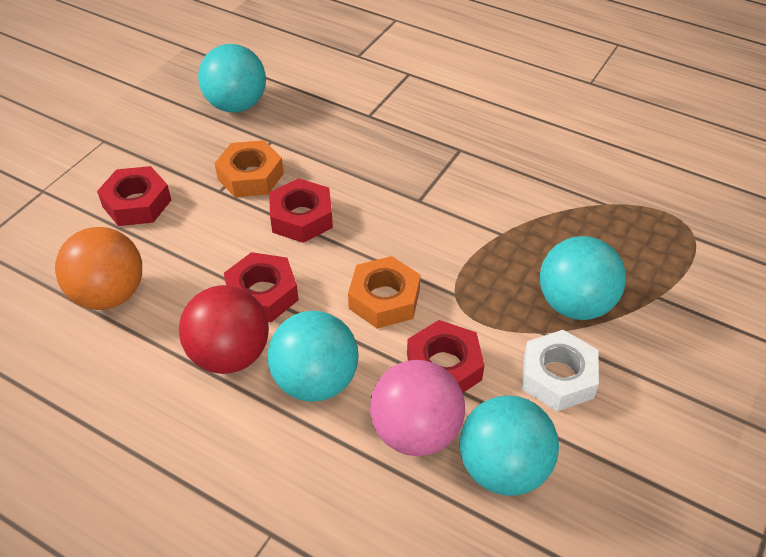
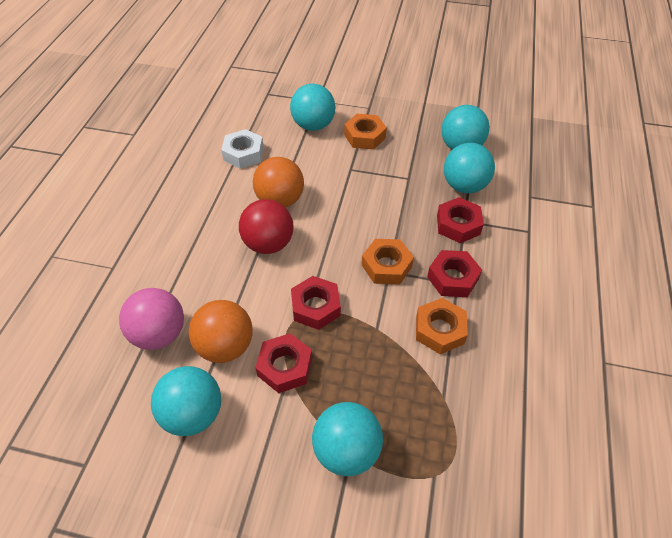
orange ball: [55,227,142,310] = 1 -> [189,300,253,363] [253,157,304,208] = 2
orange nut: [215,140,284,197] [348,256,421,329] = 2 -> [344,114,387,150] [362,239,414,285] [416,298,468,354] = 3
turquoise ball: [198,44,266,112] [268,311,359,402] [460,395,559,496] [540,236,626,320] = 4 -> [151,366,221,436] [290,84,336,131] [312,402,383,476] [442,105,490,150] [444,143,495,193] = 5

